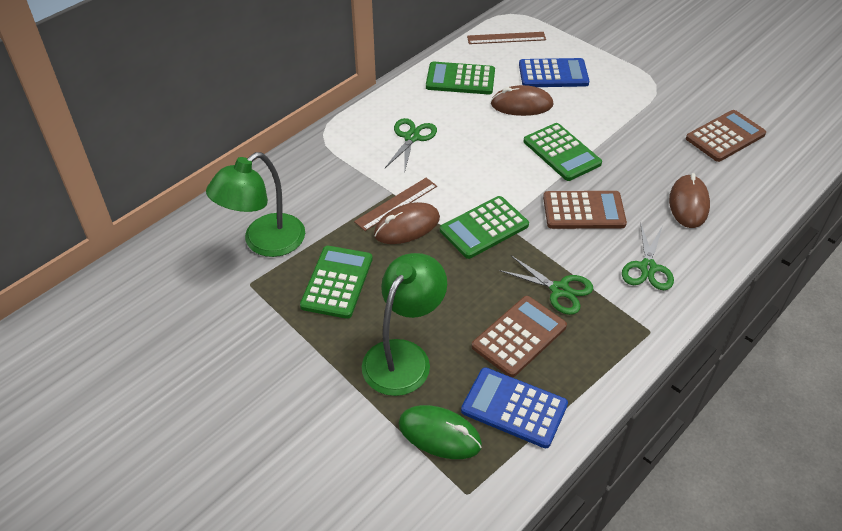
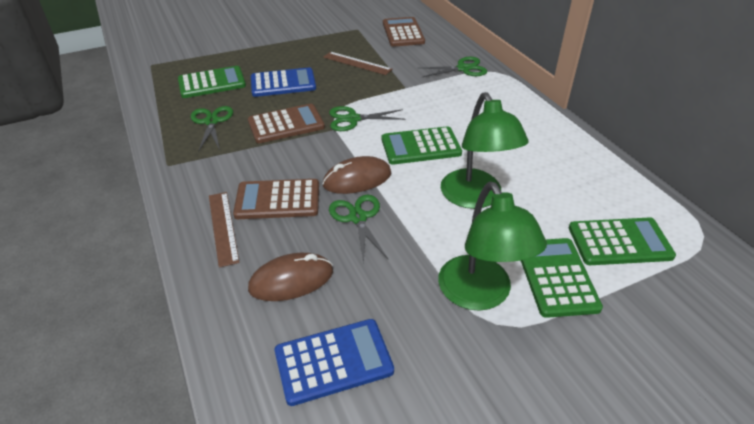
brown mouse: [374,202,440,244] [491,85,553,116] [669,173,710,228] = 3 -> [248,253,333,301] [322,156,391,194] = 2
green mouse: [398,405,482,459] = 1 -> none = 0
green scissors: [385,118,437,173] [499,256,593,315] [622,222,674,290] = 3 -> [190,106,233,152] [329,106,405,131] [329,195,388,264] [420,57,487,77] = 4

